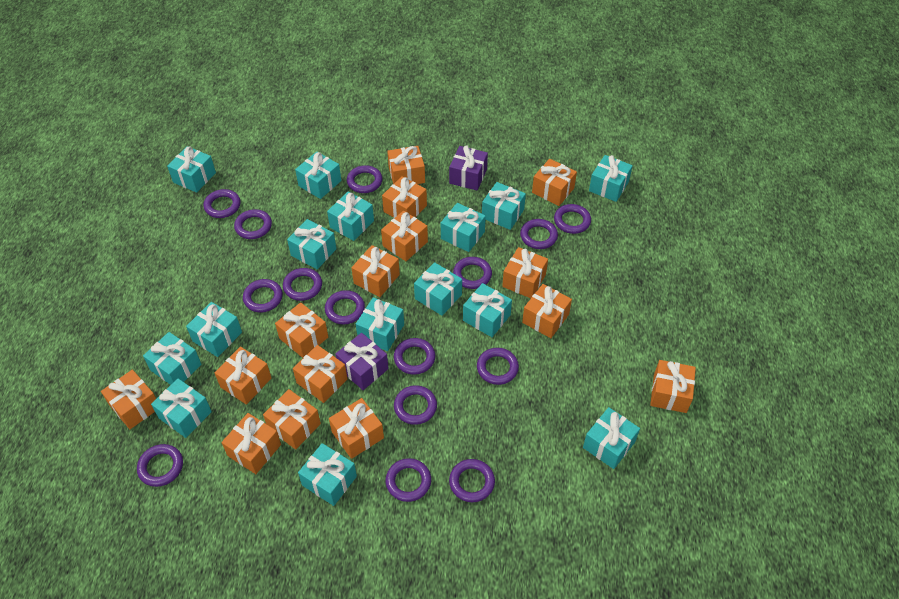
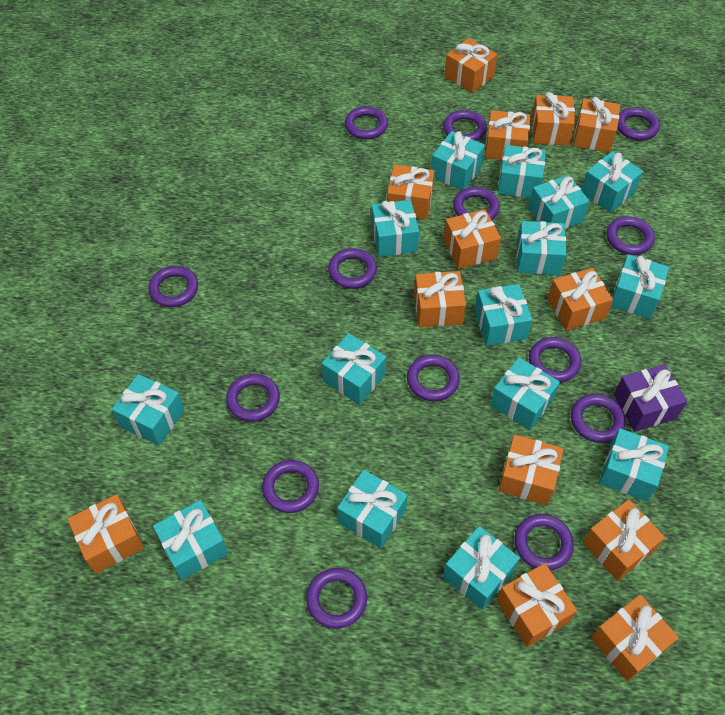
orange gift: [101,370,156,429] [214,347,271,405] [222,413,281,474] [263,389,321,450] [275,302,328,358] [293,345,348,403] [329,398,384,459] [351,245,400,297] [381,210,428,261] [382,176,427,218] [387,146,425,184] [502,247,548,298] [522,284,572,338] [532,159,577,206] [650,360,696,413] = 15 -> [68,494,144,574] [387,165,435,220] [414,271,466,328] [443,209,501,269] [444,38,497,93] [485,110,530,160] [497,563,577,647] [498,434,564,505] [531,92,576,145] [547,268,613,331] [573,97,620,153] [583,499,665,581] [591,594,679,681] = 13
purple gift: [335,333,389,390] [449,145,488,190] = 2 -> [614,364,687,432] = 1
purple ring: [137,444,183,487] [203,189,240,218] [234,209,272,239] [243,279,283,312] [283,268,322,301] [325,290,365,324] [347,165,382,193] [386,458,431,502] [394,338,435,375] [394,385,437,425] [449,459,495,502] [453,257,492,289] [477,348,519,385] [520,219,558,249] [554,204,591,234] = 15 -> [149,266,198,307] [226,374,280,422] [262,460,319,513] [306,568,367,629] [328,248,377,289] [345,106,388,139] [407,355,460,401] [443,110,487,141] [453,187,500,220] [514,514,574,571] [529,337,581,383] [571,394,626,443] [606,216,655,255] [617,107,660,141] = 14

